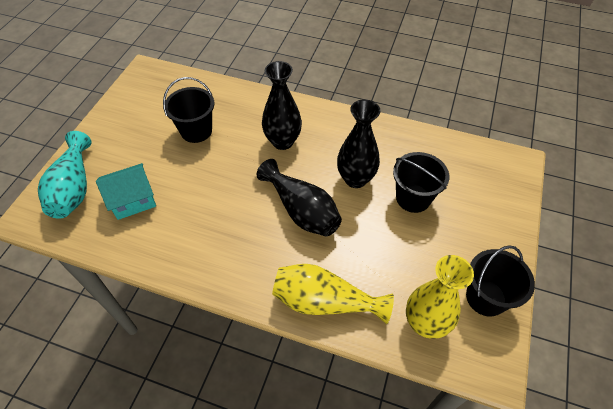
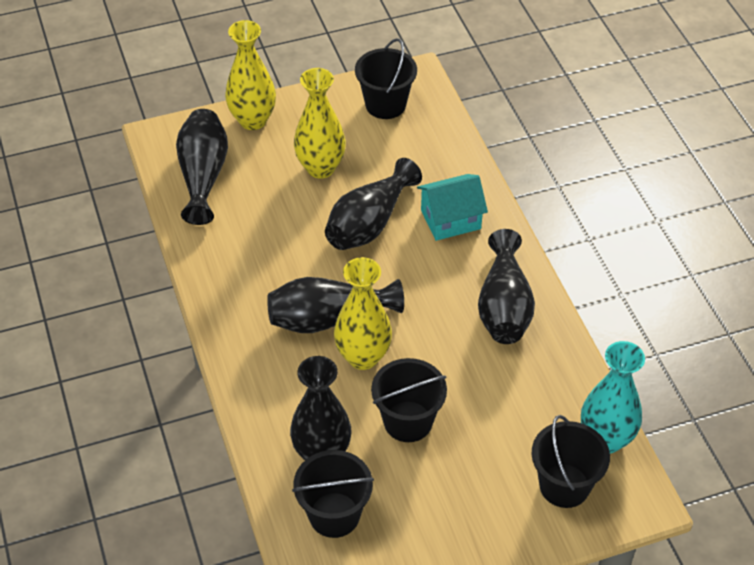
black bucket: [163,77,214,143] [393,152,449,213] [466,245,535,317] = 3 -> [292,450,374,538] [355,38,417,119] [371,358,447,442] [531,415,610,508] = 4
black vase: [257,159,342,236] [262,61,302,150] [337,99,381,188] = 3 -> [176,109,228,225] [267,277,404,333] [290,356,351,460] [325,158,422,250] [478,229,535,344] = 5
yellow vase: [272,264,394,324] [406,255,474,339] = 2 -> [225,20,276,130] [294,68,346,179] [334,257,392,370] = 3

